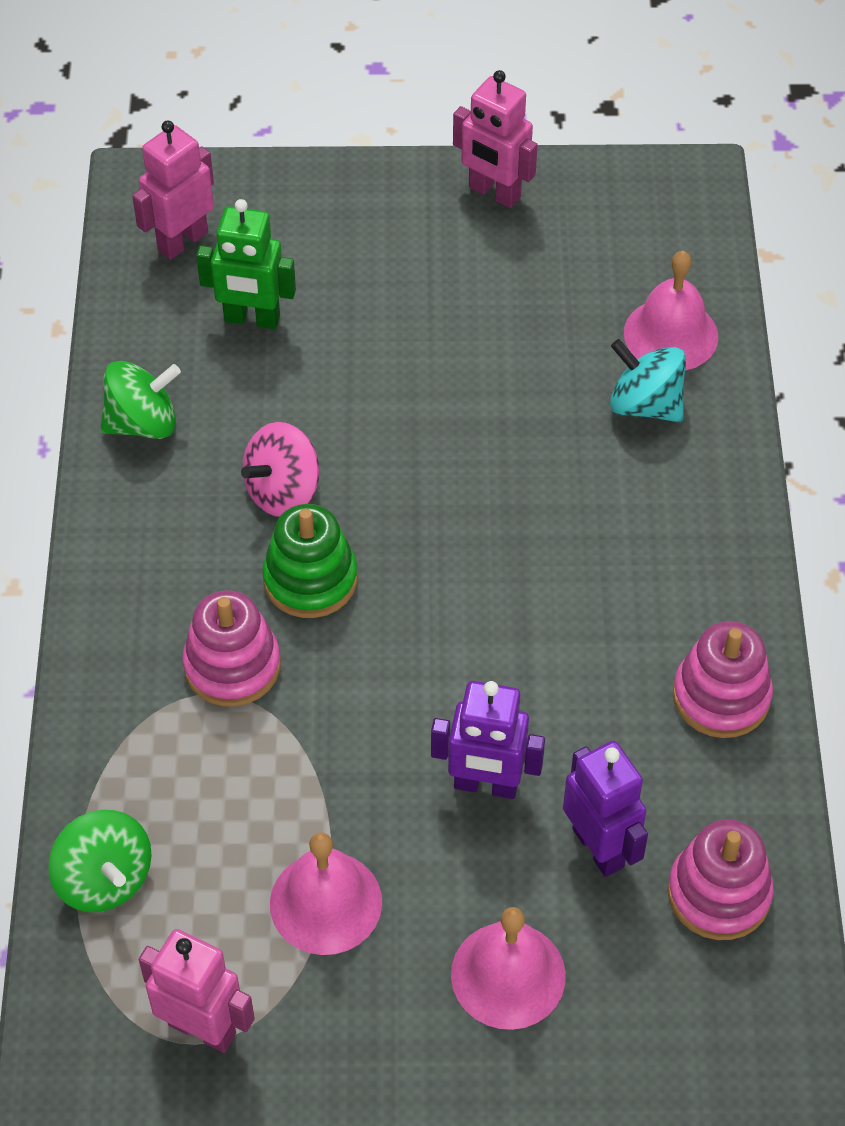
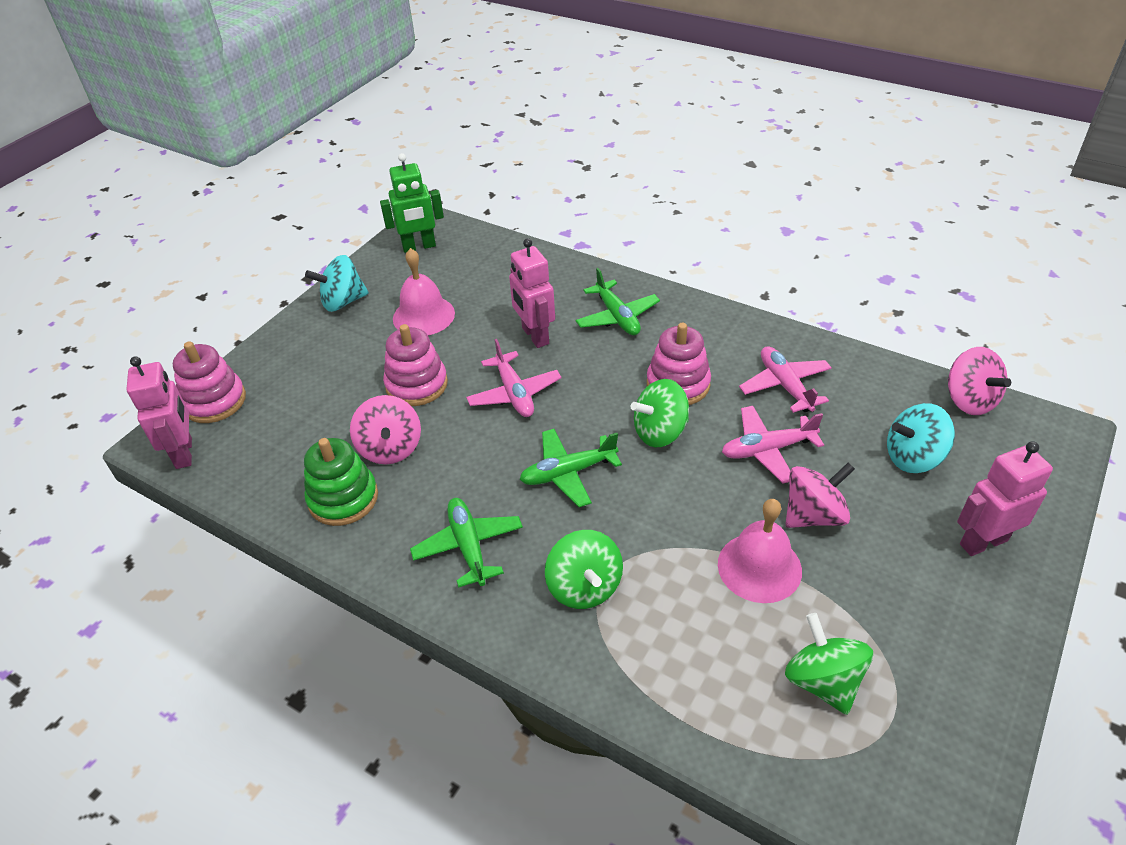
green plane: none = 0 -> [410,498,523,588] [519,429,622,507] [576,268,660,335] = 3
green spinning top: [48,810,152,912] [100,361,181,439] = 2 -> [545,530,623,609] [631,379,689,448] [785,613,873,715] = 3
pink bell: [270,832,382,955] [451,907,566,1030] [624,251,718,371] = 3 -> [393,248,455,335] [718,499,802,603] = 2
pink plane: none = 0 -> [466,339,561,417] [722,406,824,483] [739,346,832,413] = 3
pink spinning top: [241,422,319,517] = 1 -> [350,395,421,464] [785,462,855,528] [948,347,1011,415] = 3
purple robot: [431,681,545,799] [563,741,648,877] = 2 -> none = 0
turquoise spinning top: [610,339,686,422] = 1 -> [305,255,369,312] [887,403,955,473] = 2

